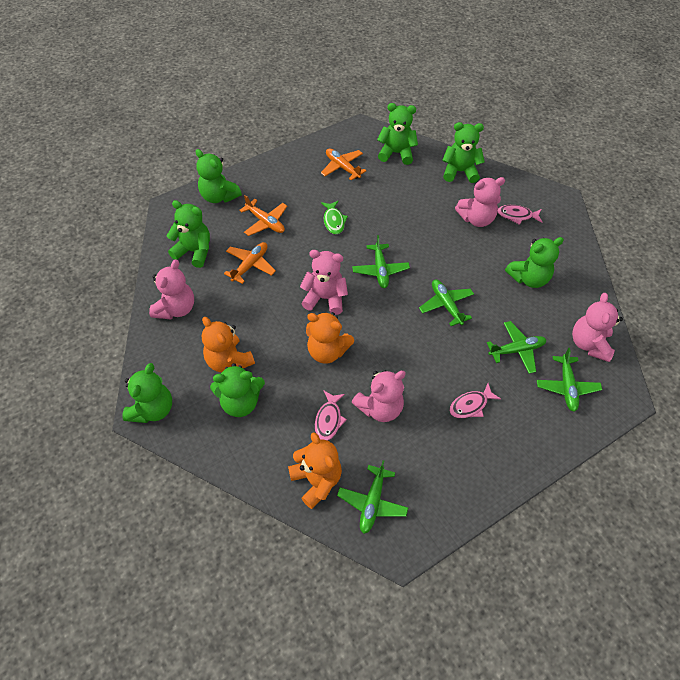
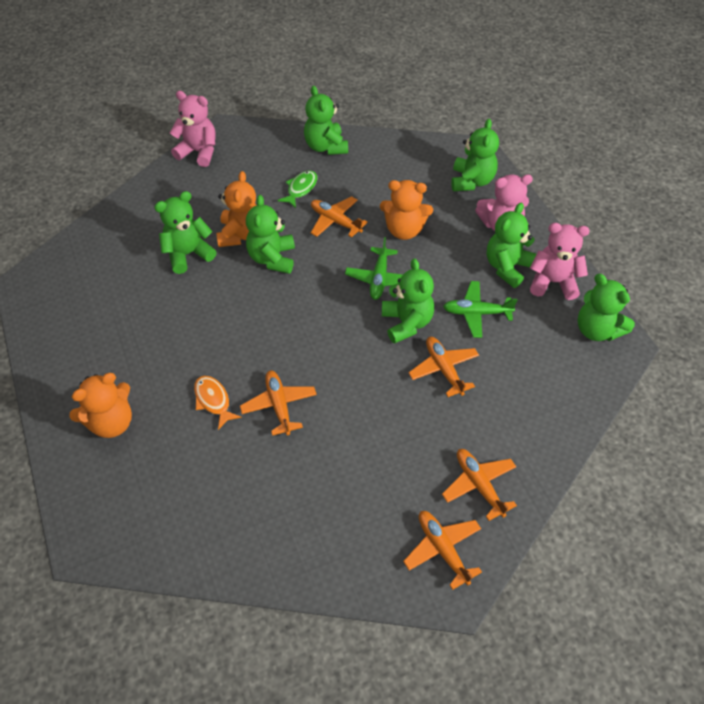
green plane: [337,460,408,534] [352,235,410,288] [419,280,474,326] [487,321,546,374] [537,348,602,412] = 5 -> [345,237,403,300] [443,281,518,338] = 2
orange fish: none = 0 -> [194,376,242,430] = 1
orange plane: [224,242,276,284] [239,195,287,236] [321,148,366,181] = 3 -> [240,370,317,436] [311,196,368,238] [403,511,482,590] [409,337,479,397] [442,449,517,521] = 5
pink fish: [315,390,347,441] [449,383,501,418] [498,205,542,225] = 3 -> none = 0
pink teddy bear: [149,259,194,319] [300,250,348,315] [351,370,406,422] [455,177,505,227] [572,293,623,362] = 5 -> [170,91,216,167] [475,174,533,231] [530,223,590,300] = 3

